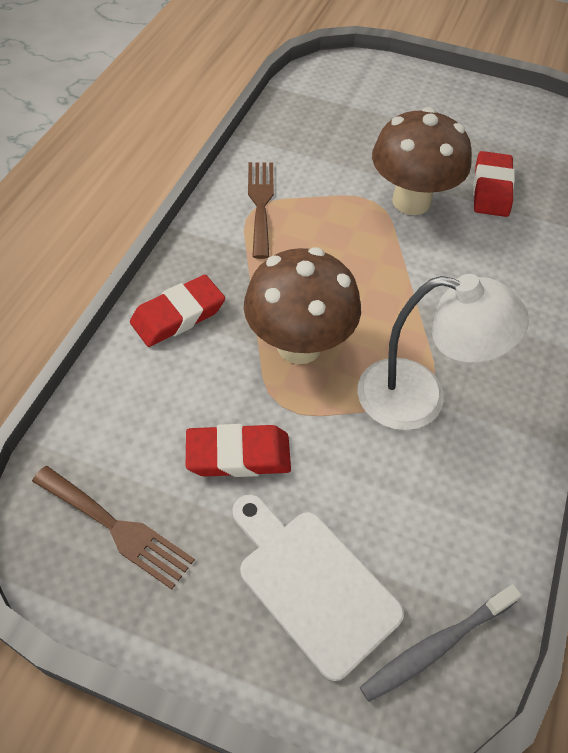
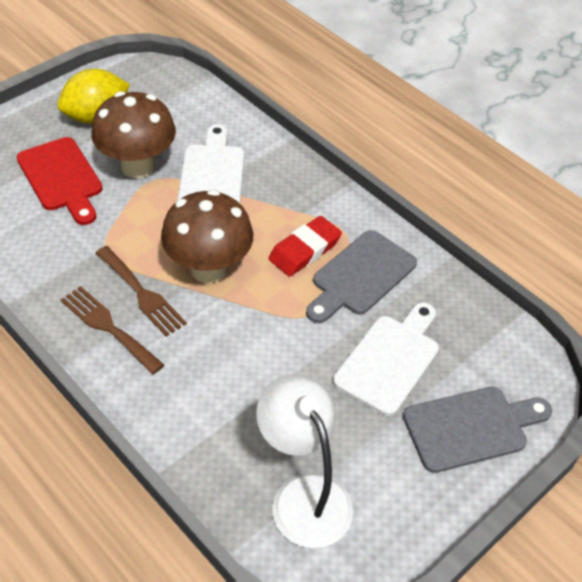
grey cutting board: none = 0 -> [306,230,417,323] [403,387,552,473] = 2
grey toothbrush: [360,584,521,702] = 1 -> none = 0
red cutting board: none = 0 -> [17,137,103,225] = 1
red eraser: [130,275,225,347] [186,424,291,477] [473,151,515,217] = 3 -> [268,216,342,277] = 1
white cutting board: [232,495,404,681] = 1 -> [178,124,244,203] [333,303,439,416] = 2
yellow lemon: none = 0 -> [58,69,130,124] = 1

